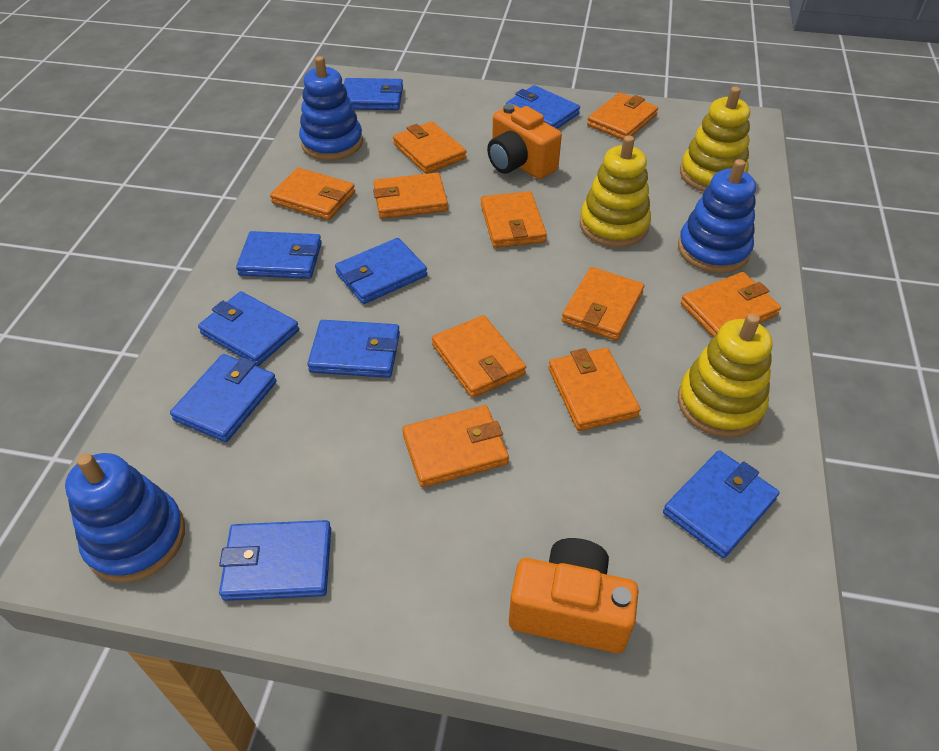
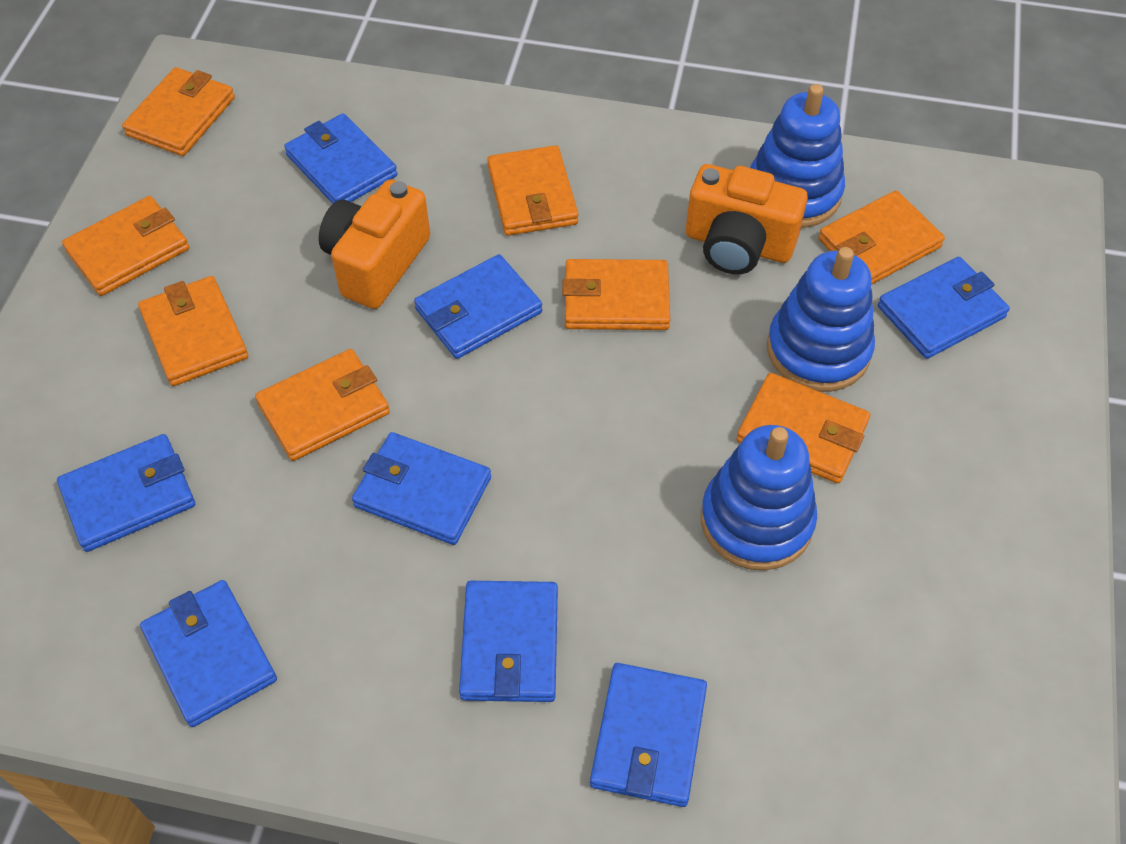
blue wallet: [170,354,276,442] [198,291,299,366] [219,520,331,601] [236,231,322,279] [307,320,400,378] [335,238,427,304] [344,78,403,110] [506,85,580,129] [663,450,779,558] = 9 -> [57,434,195,552] [140,580,277,727] [284,113,398,204] [352,432,491,545] [414,254,542,359] [459,581,558,702] [590,663,707,807] [878,257,1010,359] = 8
orange wallet: [270,167,355,220] [373,172,448,219] [393,121,466,174] [402,405,509,487] [432,315,526,398] [481,191,547,248] [548,348,641,431] [562,267,644,341] [587,92,658,140] [681,272,781,337] = 10 -> [62,196,189,296] [122,67,235,156] [138,276,248,386] [255,349,390,461] [487,145,578,236] [562,259,670,330] [737,373,870,483] [818,190,945,285] = 8
yellow stacking toy: [579,135,651,247] [678,313,773,437] [680,87,750,192] = 3 -> none = 0

